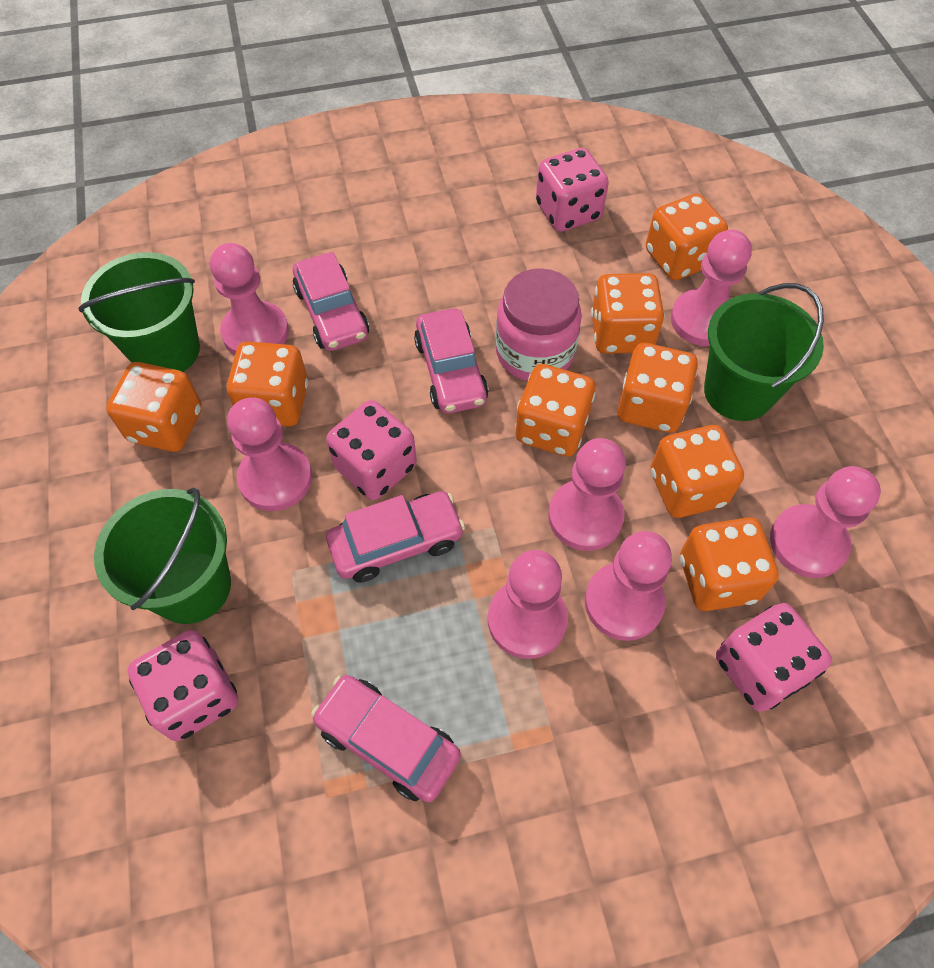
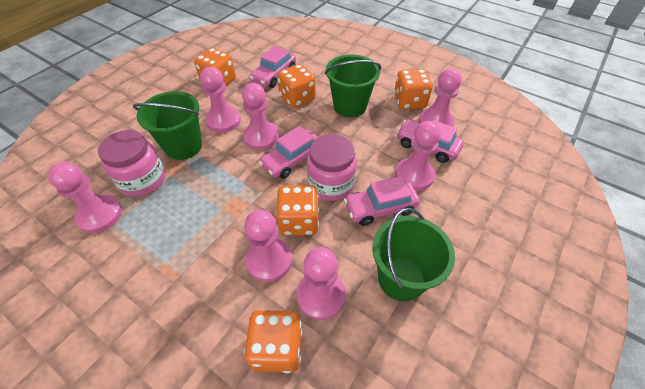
orange dice: [106,362,202,452] [226,341,308,427] [515,364,596,456] [591,273,665,354] [618,343,698,433] [646,194,728,280] [651,425,744,518] [680,517,779,611] = 8 -> [194,48,236,85] [244,310,302,373] [276,185,319,236] [277,64,316,108] [394,69,433,110] = 5
pink dice: [128,630,238,741] [326,400,417,500] [536,148,609,232] [716,603,832,711] = 4 -> none = 0
pink jar: [496,268,582,381] = 1 -> [98,130,165,196] [307,134,357,201] = 2

